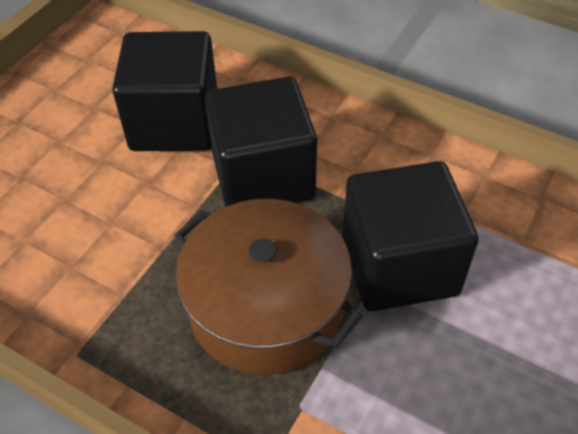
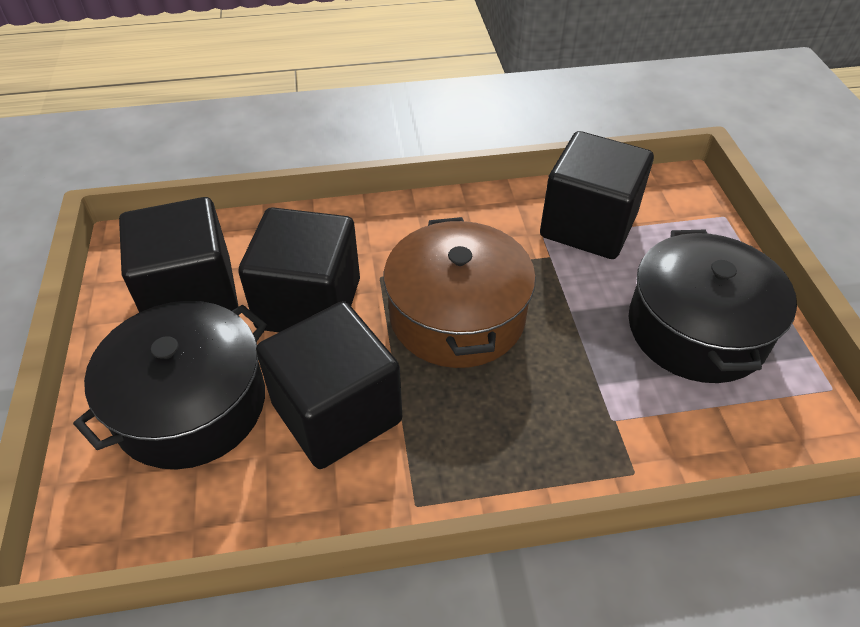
black cube: [112,31,217,151] [205,77,317,207] [343,161,479,311] = 3 -> [119,197,239,312] [238,207,360,332] [256,301,402,469] [540,131,654,259] = 4
black pot: none = 0 -> [73,301,268,469] [628,230,797,383] = 2

